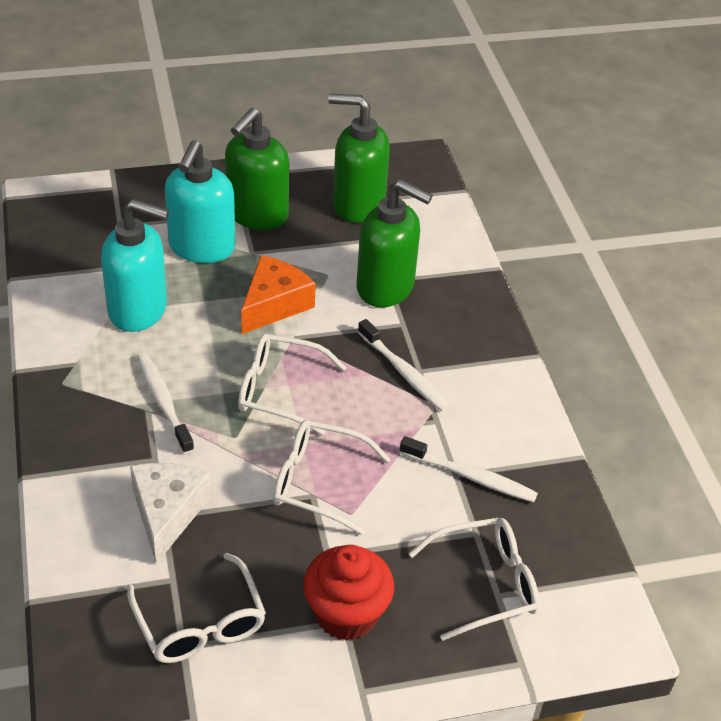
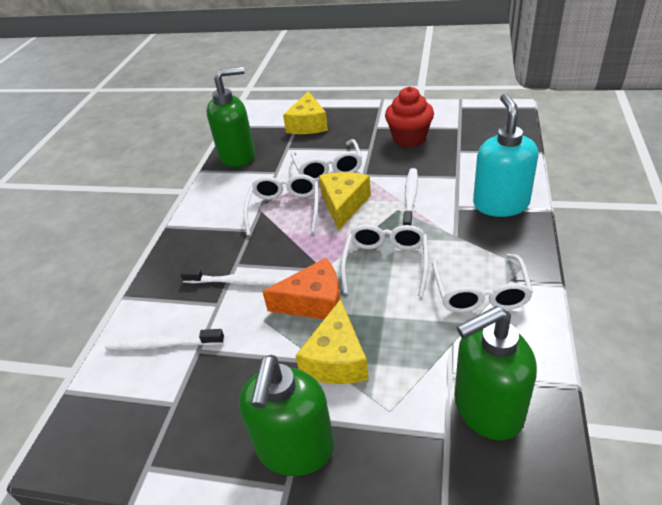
turquoise soap dispenser: [101,199,169,332] [165,140,235,263] = 2 -> [473,94,538,217] = 1
white cheese: [130,463,211,564] = 1 -> none = 0
yellow cheese: none = 0 -> [283,91,328,134] [295,299,369,384] [319,172,371,231] = 3

